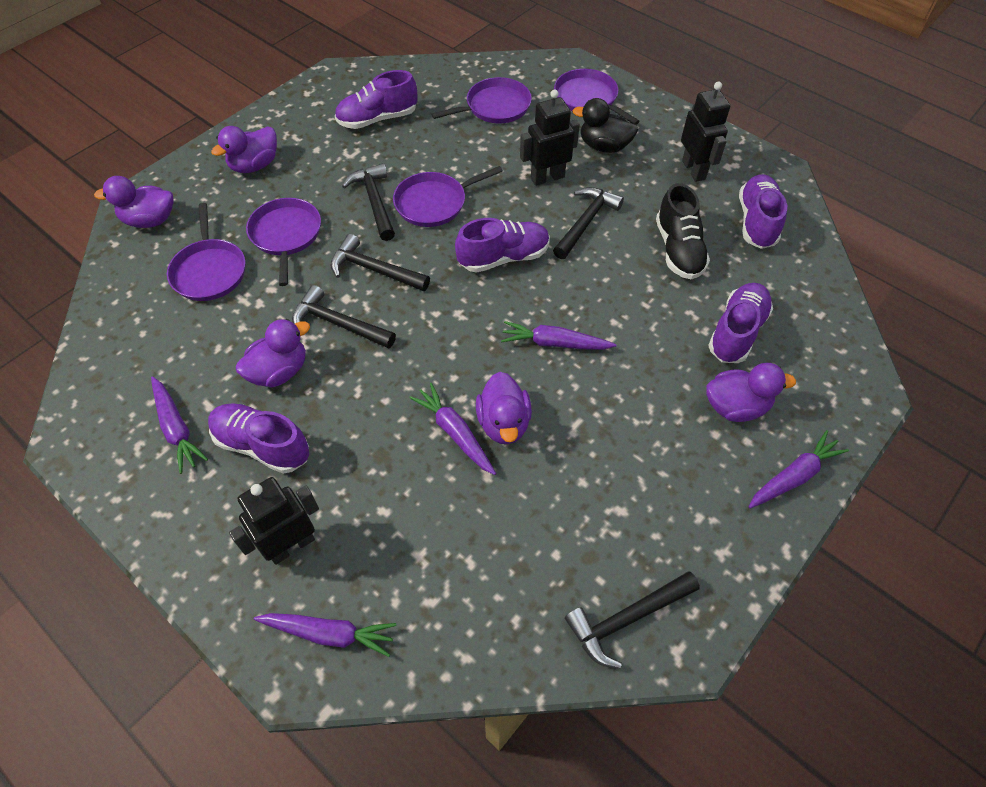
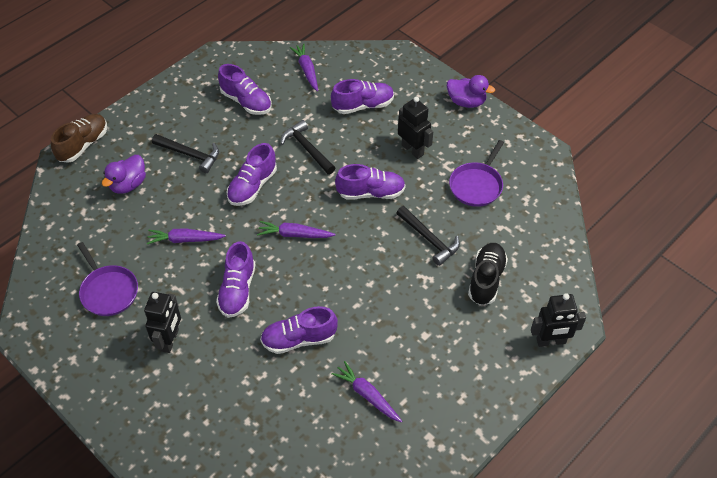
black duck: [573,98,638,153] = 1 -> none = 0
black hammer: [292,285,396,348] [331,234,430,291] [342,163,395,241] [553,187,624,259] [565,571,700,669] = 5 -> [152,134,219,173] [281,120,335,174] [396,206,460,266] = 3
brown shoe: none = 0 -> [51,114,107,163] = 1
purple carrot: [151,376,208,474] [254,613,396,657] [409,383,496,475] [501,321,617,350] [749,430,849,509] = 5 -> [147,228,226,244] [257,221,335,238] [290,43,318,91] [331,361,402,423] = 4
purple duck: [94,176,174,228] [211,126,277,173] [236,319,310,387] [476,372,532,444] [706,363,796,422] = 5 -> [102,155,146,194] [447,75,495,108] = 2
purple pan: [167,203,246,301] [246,198,321,286] [393,166,503,227] [431,77,532,123] [554,69,640,125] = 5 -> [77,242,138,316] [449,140,504,207] = 2
purple shoe: [208,403,309,474] [335,70,417,129] [455,218,550,273] [708,283,773,363] [739,174,787,249] = 5 -> [216,241,255,318] [218,64,272,115] [227,143,277,206] [260,306,338,354] [331,79,394,114] [335,164,406,200] = 6

